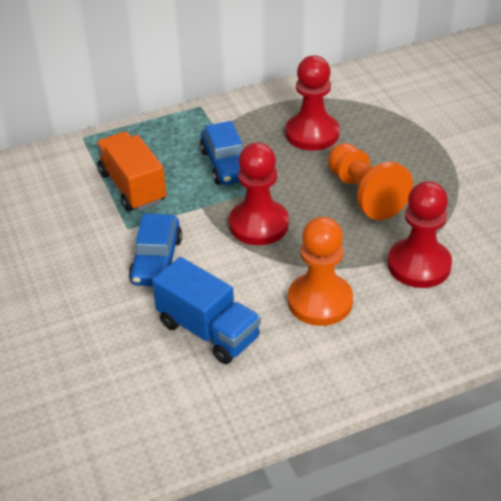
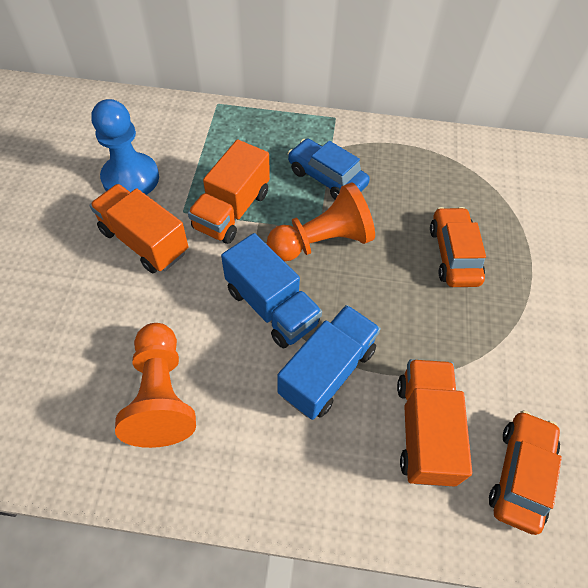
blue car: [129,214,182,286] [200,121,243,185] = 2 -> [288,139,370,200] = 1
blue pawn: none = 0 -> [91,99,159,195] = 1
blue truck: [152,257,261,364] = 1 -> [221,233,322,348] [277,305,381,420] = 2
orange car: none = 0 -> [430,207,486,287] [489,411,562,535] = 2
orange truck: [96,132,166,211] = 1 -> [90,184,188,273] [188,140,270,244] [397,359,472,486] = 3
red pawn: [229,143,289,245] [285,56,339,151] [388,181,452,288] = 3 -> none = 0

